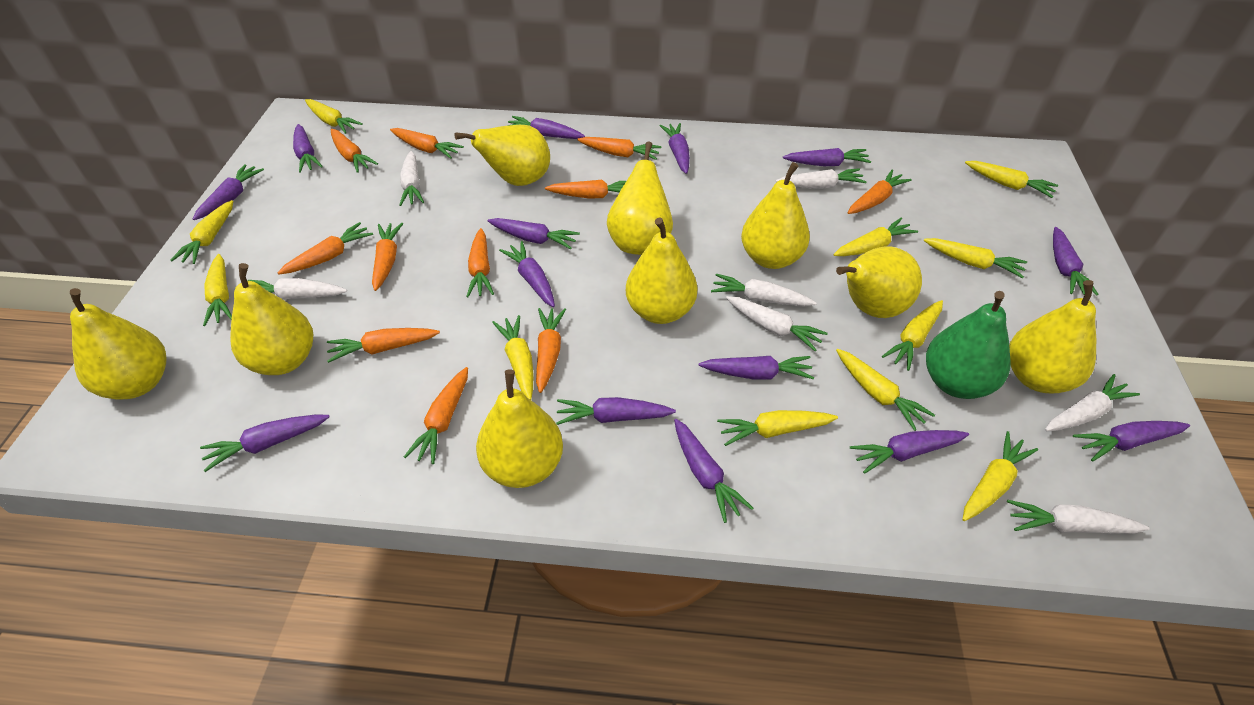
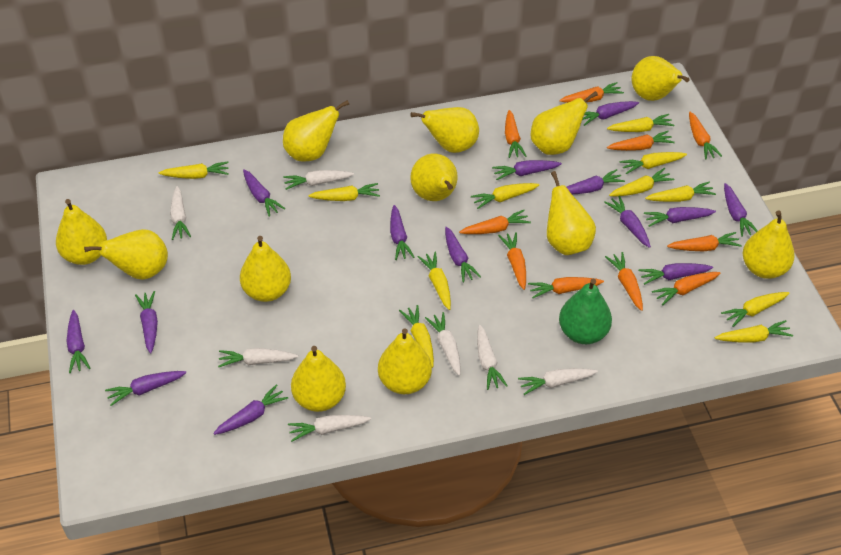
orange carrot: [277,222,373,275] [327,328,440,363] [331,129,378,173] [372,223,403,291] [390,128,464,159] [404,367,468,464] [466,228,494,297] [536,308,566,393] [545,180,626,198] [577,137,661,160] [848,170,912,214] = 11 -> [459,210,531,234] [498,232,526,290] [505,110,526,158] [528,277,604,298] [559,82,624,103] [605,252,643,311] [607,131,675,151] [652,272,720,305] [667,232,742,252] [689,112,722,160] = 10
yellow pear: [70,288,167,399] [230,263,313,375] [455,125,550,186] [476,369,563,488] [607,141,673,255] [626,218,697,324] [741,162,810,269] [836,246,922,318] [1009,280,1096,393] = 9 -> [56,199,107,265] [84,229,168,280] [240,236,291,302] [283,100,349,162] [291,346,346,412] [378,328,432,394] [410,107,479,153] [410,154,458,201] [531,91,598,155] [547,171,596,255] [631,56,690,101] [743,210,795,279] = 12

